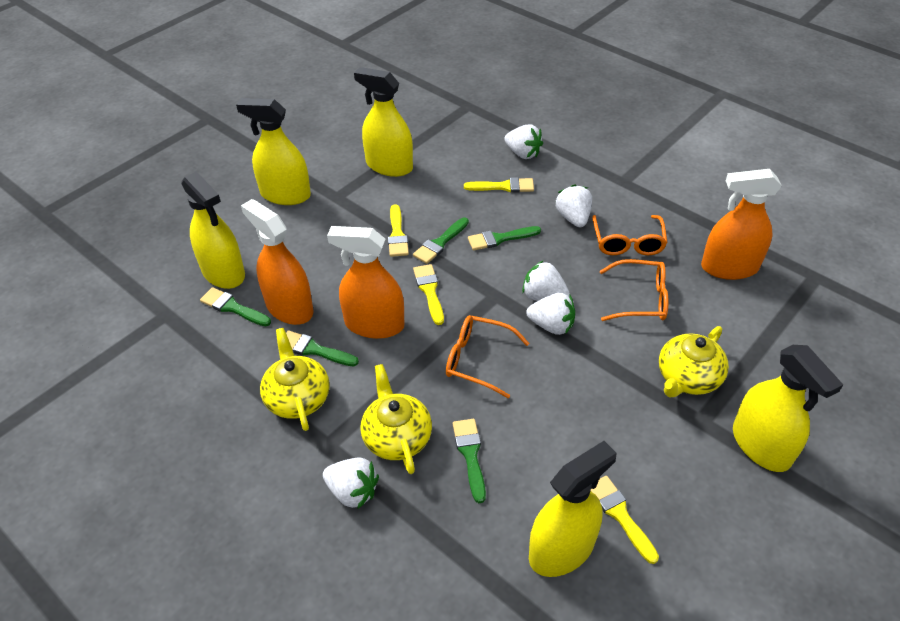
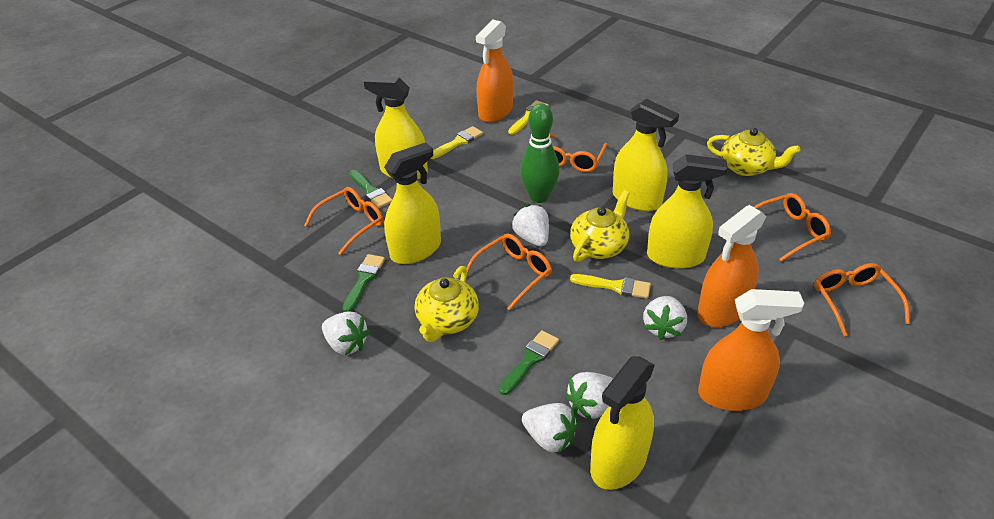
green bowling pin: none = 0 -> [520,104,560,203] = 1
green brush: [200,287,271,326] [286,331,359,366] [413,218,469,264] [453,419,486,503] [468,226,541,250] = 5 -> [342,254,385,312] [349,170,392,209] [499,330,559,395] = 3
orange glasses: [446,315,529,398] [592,215,668,255] [600,259,669,321] = 3 -> [304,187,384,255] [466,233,552,311] [550,134,607,172] [754,193,831,262] [814,263,910,337] = 5
yellow brush: [388,204,409,257] [413,264,444,325] [464,177,534,193] [591,476,659,564] = 4 -> [431,126,483,159] [508,100,549,135] [570,274,651,299] = 3

